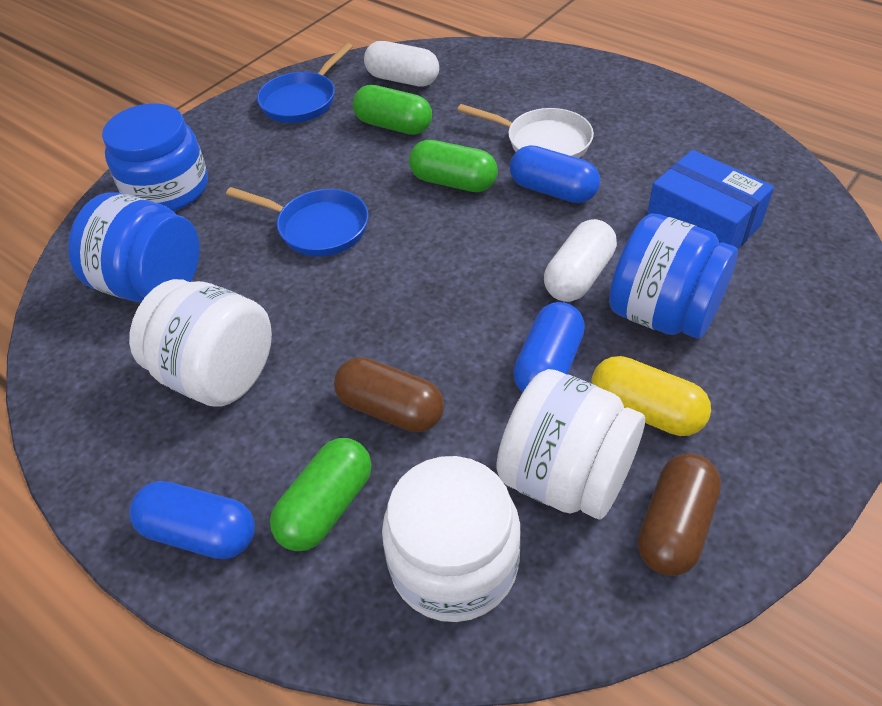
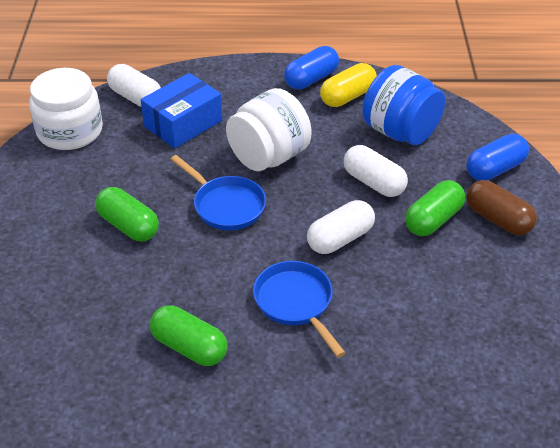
blue capsule: [129,481,255,559] [510,145,600,203] [513,302,585,393] = 3 -> [284,46,339,89] [467,134,529,181] = 2
blue jar: [68,192,200,302] [102,103,208,211] [609,213,738,338] = 3 -> [362,65,445,145] = 1
brown capsule: [334,357,444,432] [638,453,721,576] = 2 -> [467,180,537,235] = 1
white capsule: [364,41,439,87] [544,219,617,302] = 2 -> [107,64,161,107] [307,200,375,254] [344,145,408,197] = 3
white jar: [129,279,272,407] [382,456,521,622] [497,369,645,520] = 3 -> [29,68,103,150] [226,88,311,171] = 2
white pan: [457,104,594,158] = 1 -> none = 0

